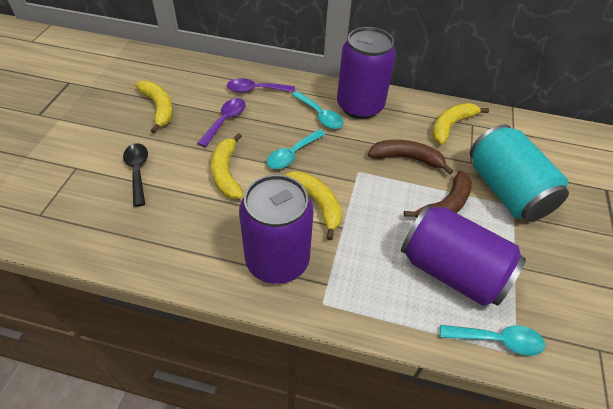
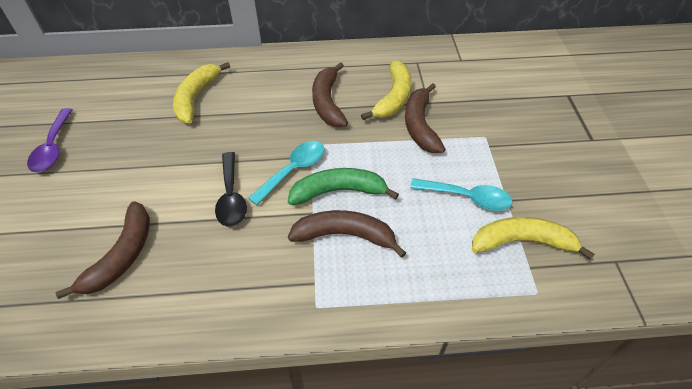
brown banana: [368,140,453,175] [404,171,472,218] = 2 -> [56,201,150,299] [288,210,406,258] [312,62,348,127] [405,83,445,153] = 4
green banana: none = 0 -> [288,168,399,205] = 1
purple can: [239,175,313,284] [337,27,396,119] [401,204,526,306] = 3 -> none = 0
purple spoon: [197,98,246,147] [227,78,295,93] = 2 -> [27,108,73,172] = 1
turquoise can: [470,124,569,222] = 1 -> none = 0
turquoise spoon: [266,129,326,169] [292,91,344,129] [440,325,545,356] = 3 -> [248,141,324,205] [410,178,513,211] = 2
yellow banana: [135,81,173,133] [211,133,244,199] [284,171,342,240] [432,103,489,145] = 4 -> [173,62,230,124] [361,61,411,120] [472,217,595,260] = 3

